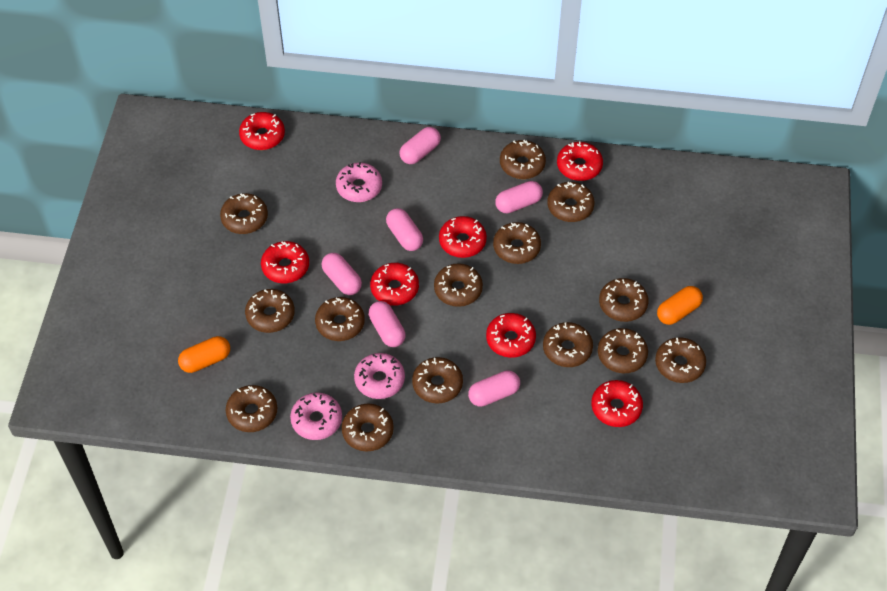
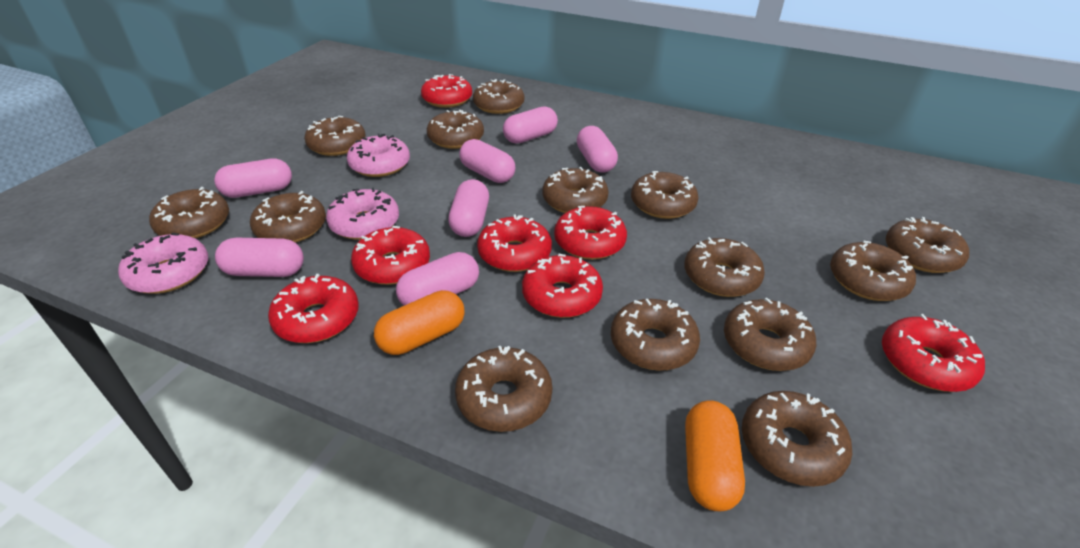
pink capsule: [321,253,362,295] [369,301,406,347] [386,208,423,251] [400,127,441,164] [468,370,520,407] [495,181,543,214] = 6 -> [214,159,292,198] [215,238,304,277] [396,252,479,306] [448,179,489,237] [459,139,515,183] [503,106,558,143] [577,126,618,172] = 7

